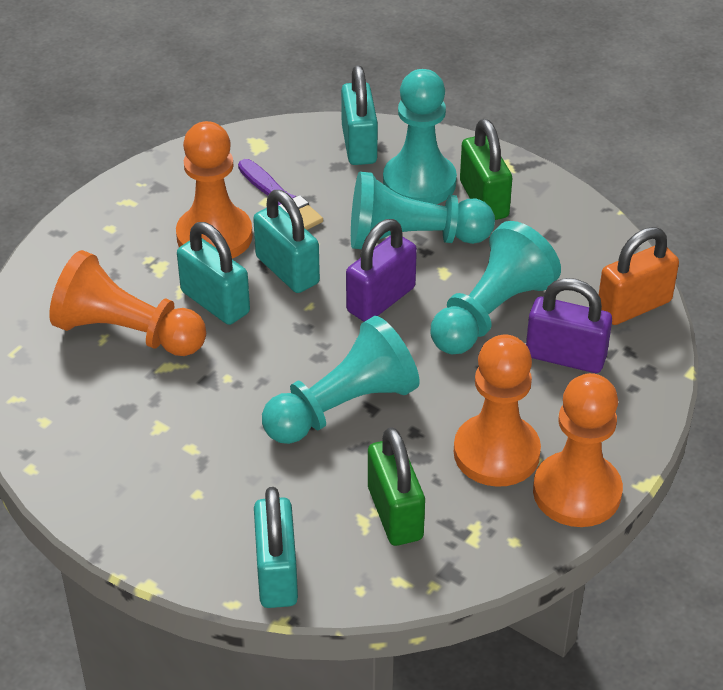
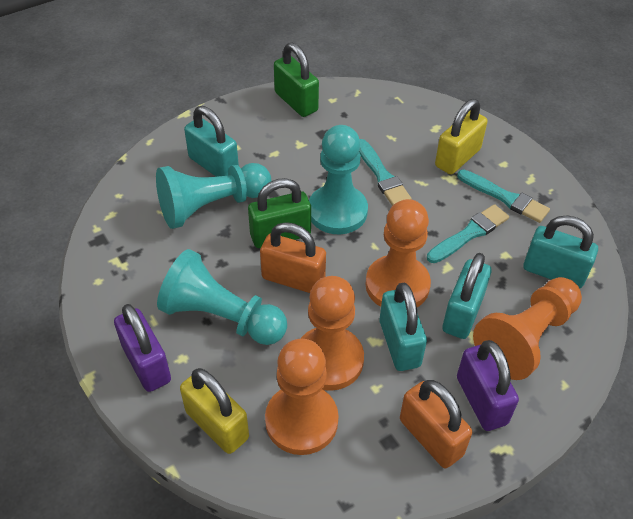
orange padlock: [599,227,679,325] = 1 -> [260,222,326,293] [400,380,472,468] = 2
purple brush: [238,159,323,230] = 1 -> none = 0
turquoise brush: none = 0 -> [359,139,411,206] [427,204,509,263] [457,170,550,223] = 3
turquoise pawn: [262,316,420,444] [351,172,495,249] [383,69,457,204] [431,221,561,354] = 4 -> [156,163,271,229] [157,249,287,345] [309,125,368,234] = 3
yellow padlock: none = 0 -> [180,368,249,454] [435,99,488,174] = 2

